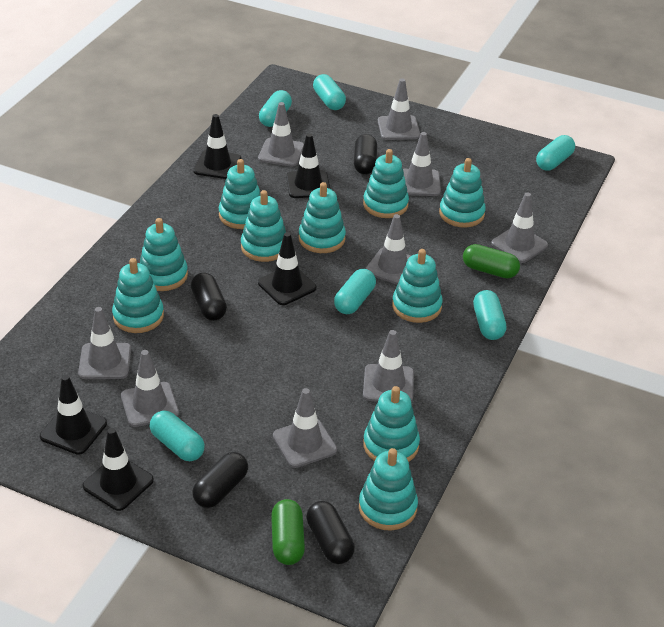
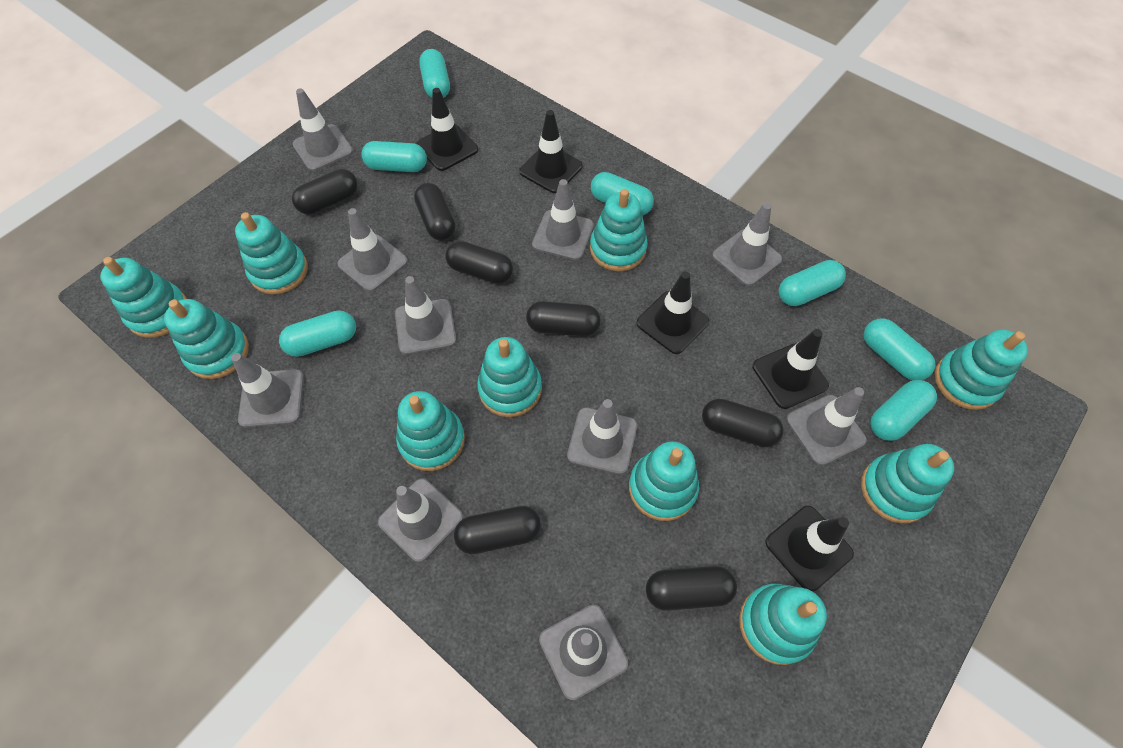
black capsule: [191,272,227,321] [192,452,248,508] [306,501,355,564] [354,134,377,175] = 4 -> [292,169,358,214] [414,183,456,240] [445,241,513,284] [454,506,541,554] [526,301,601,337] [646,566,737,611] [702,399,784,447] = 7
green capsule: [271,499,305,565] [463,244,520,279] = 2 -> none = 0
grey traffic cone: [78,307,131,379] [121,350,179,427] [258,102,304,167] [273,388,337,468] [363,330,414,402] [365,214,411,285] [378,79,420,140] [403,132,441,196] [491,192,548,263] = 9 -> [231,353,304,428] [292,88,353,171] [337,208,408,292] [378,478,463,562] [395,276,456,355] [532,179,594,260] [539,604,628,700] [567,399,637,475] [712,203,782,286] [786,387,867,466] = 10
turquoise capsule: [150,411,205,461] [259,90,292,127] [313,74,346,110] [334,269,376,314] [473,290,507,340] [536,135,575,171] = 6 -> [279,310,356,357] [361,141,427,172] [419,49,450,98] [591,172,654,216] [779,260,846,306] [864,318,935,380] [870,380,937,441] = 7

